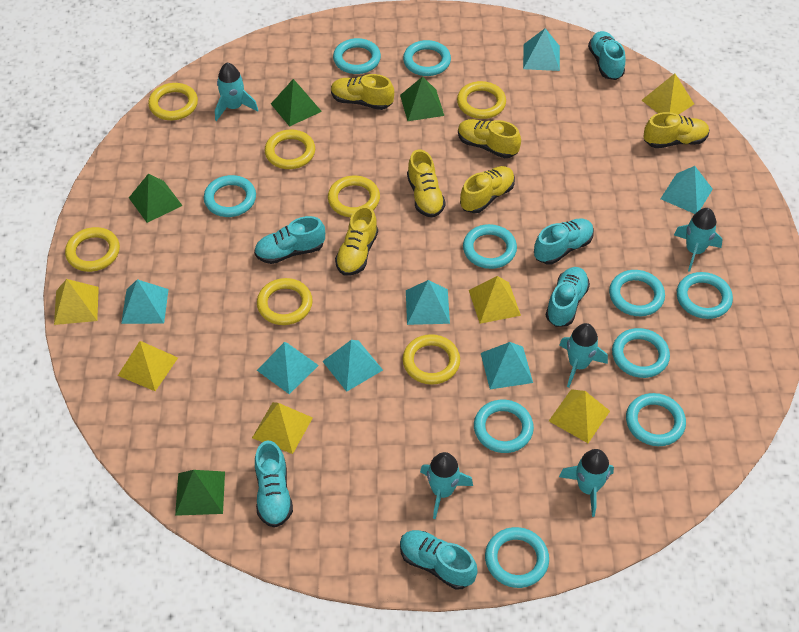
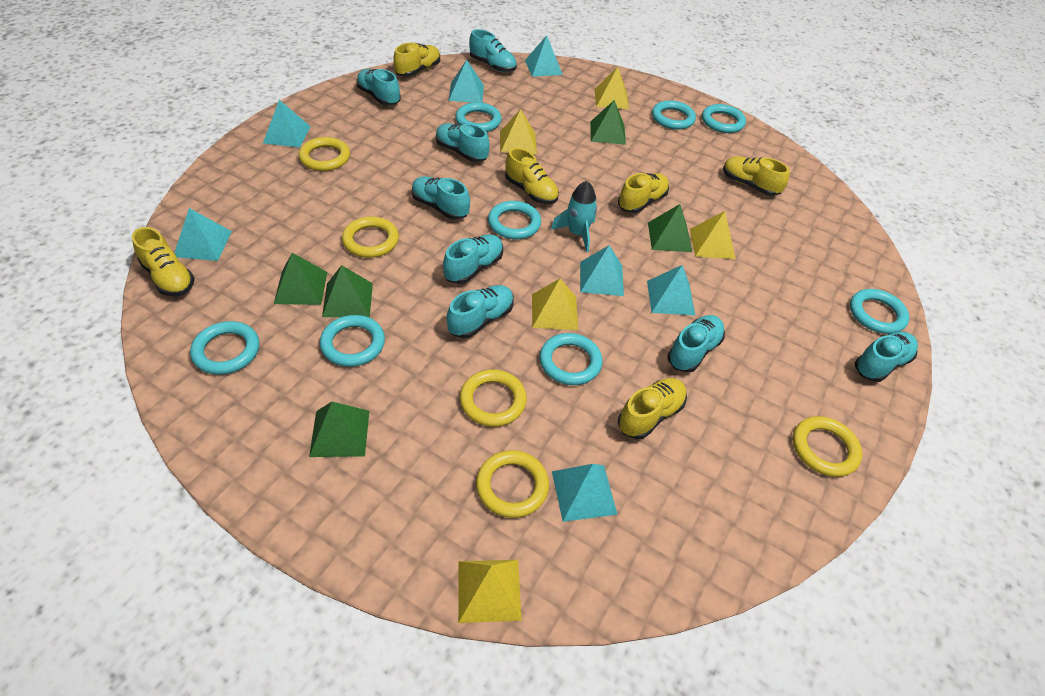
green pyramid: [129,173,183,223] [175,470,225,516] [271,79,322,127] [400,76,444,121] = 4 -> [274,253,327,305] [309,402,369,457] [322,265,373,317] [590,100,626,145] [648,204,692,252] = 5
turquoise ring: [204,175,256,217] [333,38,381,74] [403,40,451,76] [463,224,517,269] [474,400,534,453] [485,527,549,588] [609,270,665,316] [612,328,670,378] [626,393,686,446] [677,272,733,319] = 10 -> [190,321,259,375] [320,315,385,367] [455,102,501,132] [488,201,541,239] [540,333,602,385] [652,100,696,130] [702,104,746,133] [850,289,909,334] = 8
turquoise rocket: [215,63,259,121] [420,452,473,519] [559,323,608,387] [559,449,614,517] [674,208,723,272] = 5 -> [551,181,597,252] = 1
turquoise shoe: [254,216,325,264] [255,441,293,528] [400,530,478,590] [534,218,594,264] [546,267,590,327] [588,31,625,80] = 6 -> [356,69,401,105] [412,176,470,220] [436,123,489,162] [443,234,503,284] [447,285,514,338] [469,29,517,72] [667,315,725,372] [855,332,918,382] = 8
yellow pyramid: [54,279,99,325] [118,341,178,391] [252,402,313,454] [469,276,521,324] [549,389,610,443] [641,74,694,115] = 6 -> [458,560,522,623] [500,109,537,154] [532,279,578,330] [595,67,629,109] [690,211,736,259] = 5
yellow ring: [65,227,120,272] [148,83,198,120] [257,278,313,325] [265,129,315,169] [328,176,380,217] [403,334,460,385] [457,81,506,119] = 7 -> [299,137,350,171] [342,217,399,258] [460,369,527,427] [476,450,549,518] [793,416,862,477] = 5

